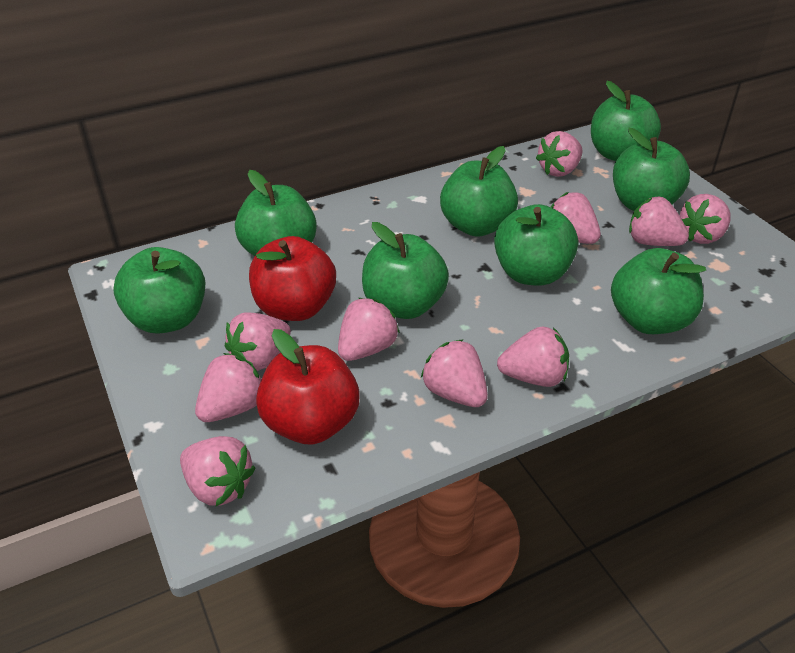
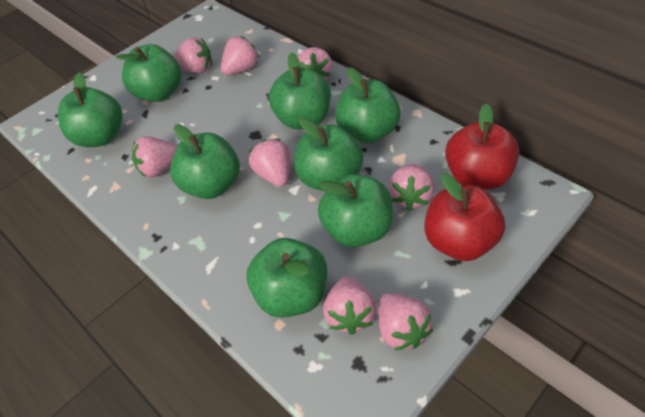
pink strawberry: [180,436,256,506] [195,353,262,422] [225,313,291,371] [338,298,400,361] [421,339,488,407] [497,326,569,387] [536,131,583,177] [551,192,601,244] [629,197,689,246] [679,194,731,244] = 10 -> [132,136,178,178] [173,37,212,73] [221,36,260,75] [249,139,290,187] [298,47,333,80] [323,276,377,335] [379,293,433,351] [388,164,435,211] = 8

